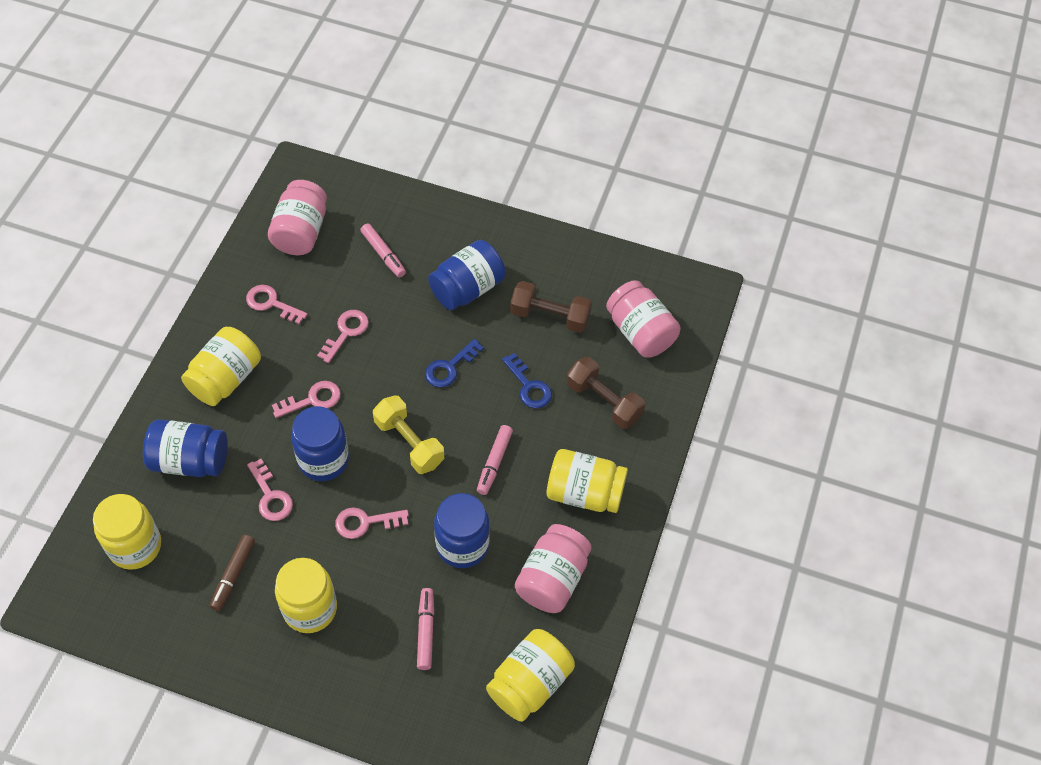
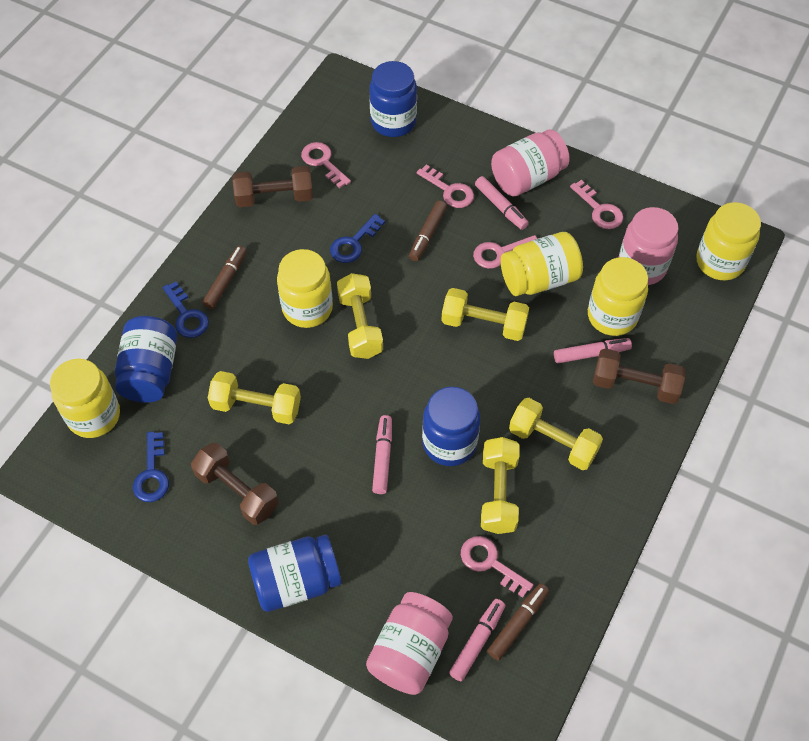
blue key: [425,339,484,388] [502,353,552,408] = 2 -> [133,432,169,502] [163,281,209,338] [330,214,385,263] = 3
brown dumbbell: [510,281,592,333] [567,357,645,429] = 2 -> [191,443,279,525] [232,166,313,207] [593,349,685,404] = 3
brown marker: [210,535,255,611] = 1 -> [202,246,247,309] [409,200,447,261] [487,583,549,661] = 3
pink marker: [360,224,406,278] [417,588,434,670] [477,425,513,495] = 3 -> [372,415,392,494] [449,599,506,682] [475,176,529,230] [554,338,632,363] = 4
yellow dumbbell: [373,395,444,474] = 1 -> [208,371,301,424] [337,273,383,359] [441,288,529,341] [481,437,520,534] [509,398,603,470] = 5

